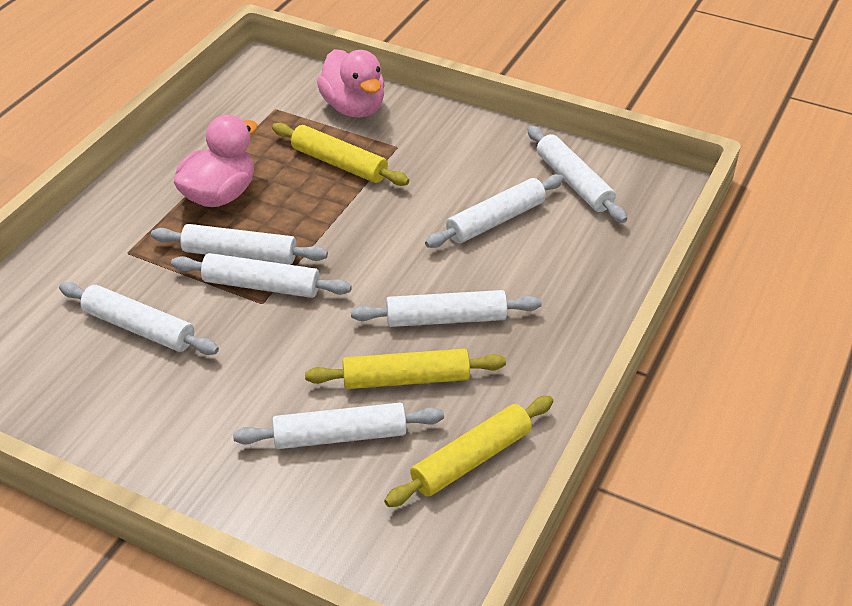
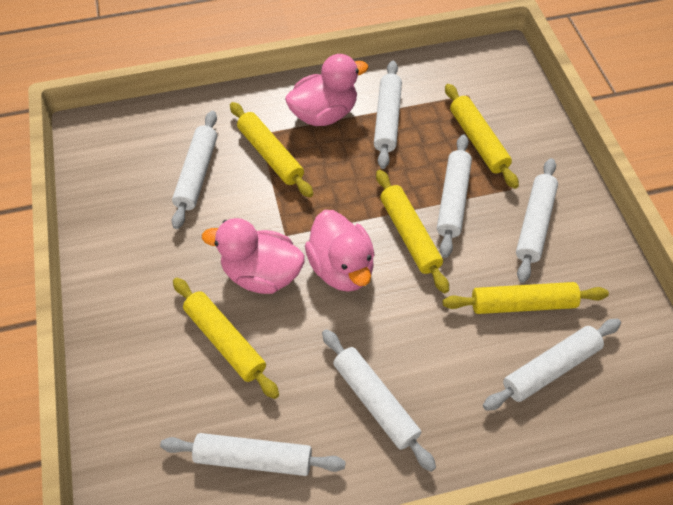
pink duck: [174,115,258,207] [317,49,385,117] = 2 -> [202,218,305,294] [285,54,369,126] [305,210,375,292] = 3
yellow rolling pin: [272,123,409,186] [305,349,506,389] [384,396,553,507] = 3 -> [173,278,279,399] [230,102,313,197] [376,170,449,293] [443,282,609,314] [445,84,519,189] = 5

